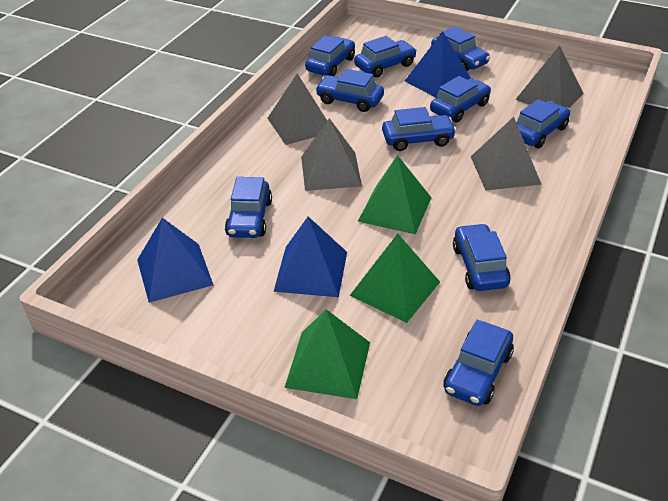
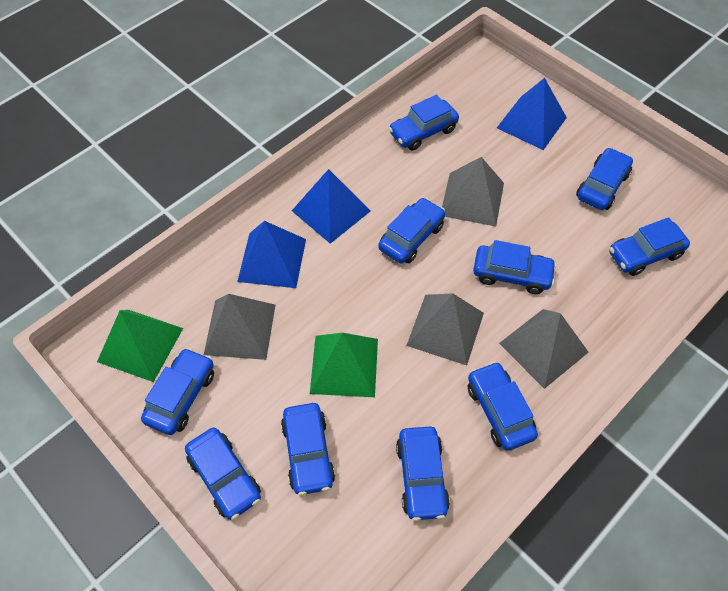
green pyramid: [284,309,370,399] [350,234,440,323] [358,155,432,235] = 3 -> [97,310,183,382] [310,333,378,397] = 2

